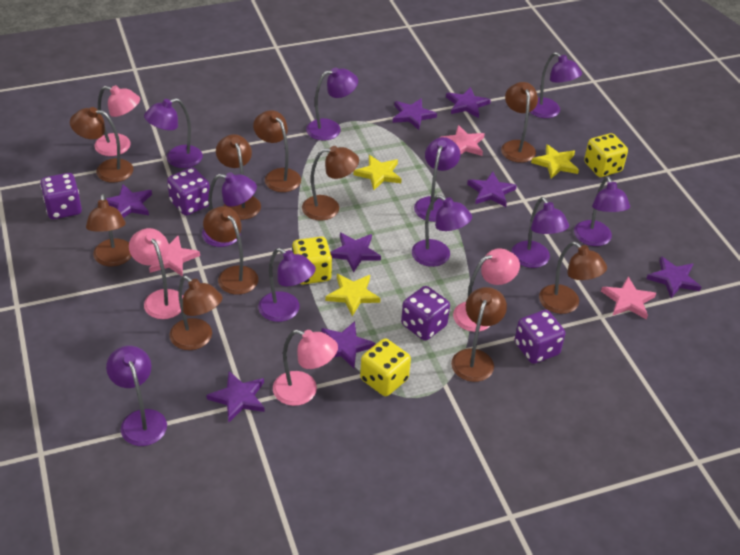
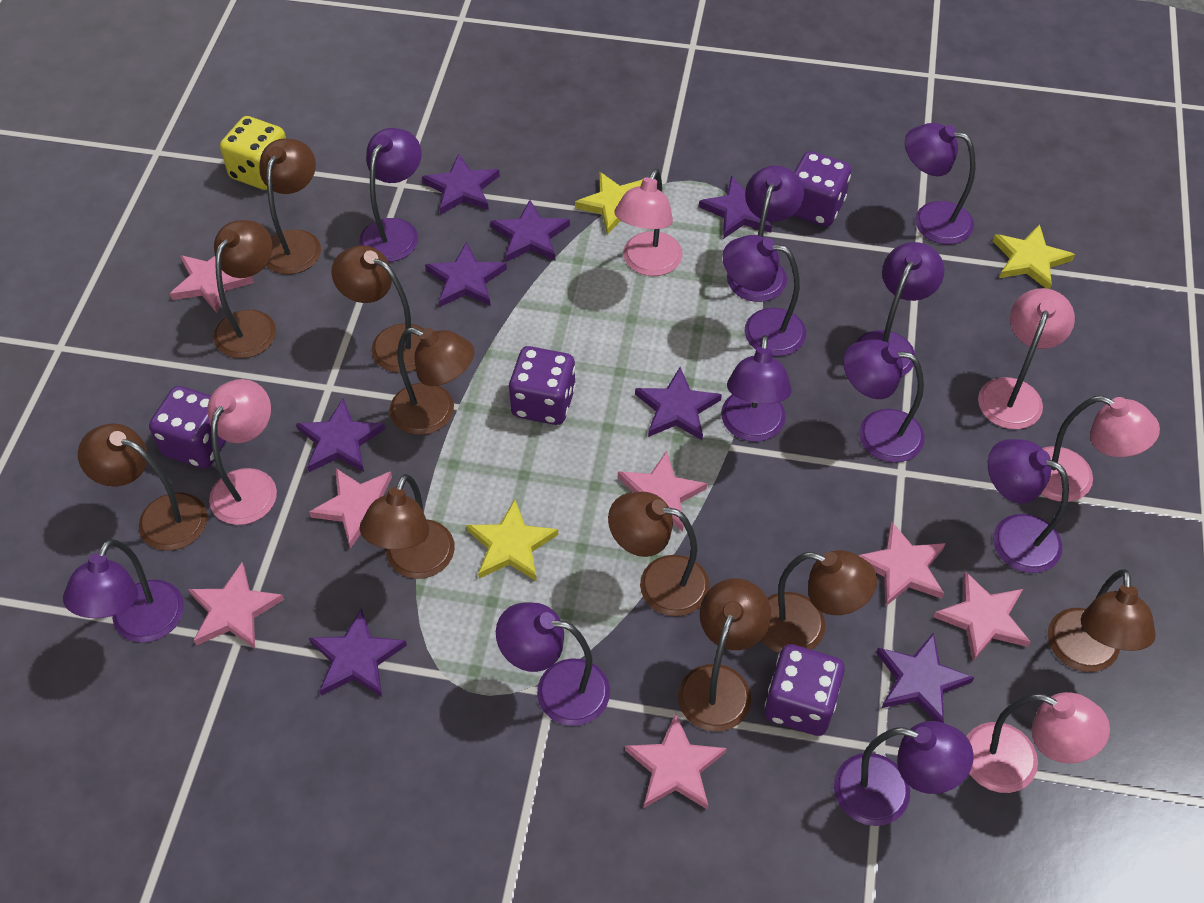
pink lamp: [94,85,140,156] [129,228,183,319] [273,330,338,406] [453,248,520,332] = 4 -> [207,379,277,525] [614,169,683,276] [966,692,1110,793] [978,288,1075,429] [1041,396,1160,502] = 5
pink star: [149,236,200,277] [439,125,485,156] [601,277,656,320] = 3 -> [170,255,254,313] [188,563,284,649] [309,468,392,549] [618,451,707,531] [625,713,727,810] [858,521,946,607] [933,571,1031,661] = 7
purple lamp: [106,346,167,446] [144,98,203,168] [202,172,257,247] [258,248,316,322] [306,67,358,141] [412,195,472,267] [414,137,460,222] [511,197,569,268] [530,52,582,118] [574,176,630,246] = 10 -> [63,539,184,643] [359,128,422,262] [496,602,610,726] [721,335,792,441] [723,235,806,356] [727,165,804,302] [834,721,974,826] [843,340,925,463] [855,242,944,377] [905,123,976,244] [988,439,1069,573] = 11
yellow dice: [292,237,332,284] [360,338,411,396] [584,133,628,177] = 3 -> [220,116,286,190] = 1

